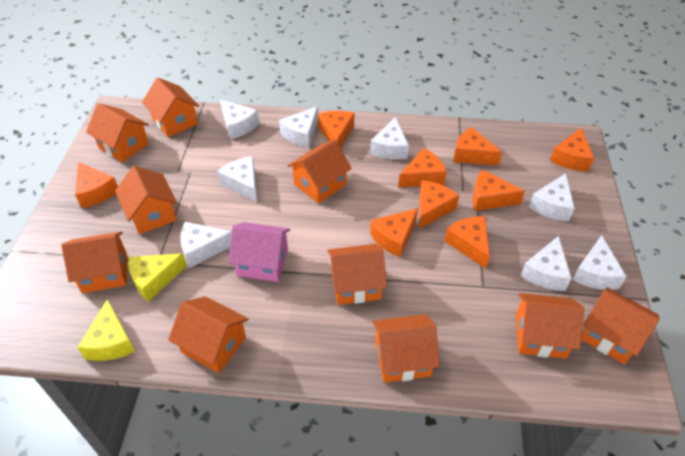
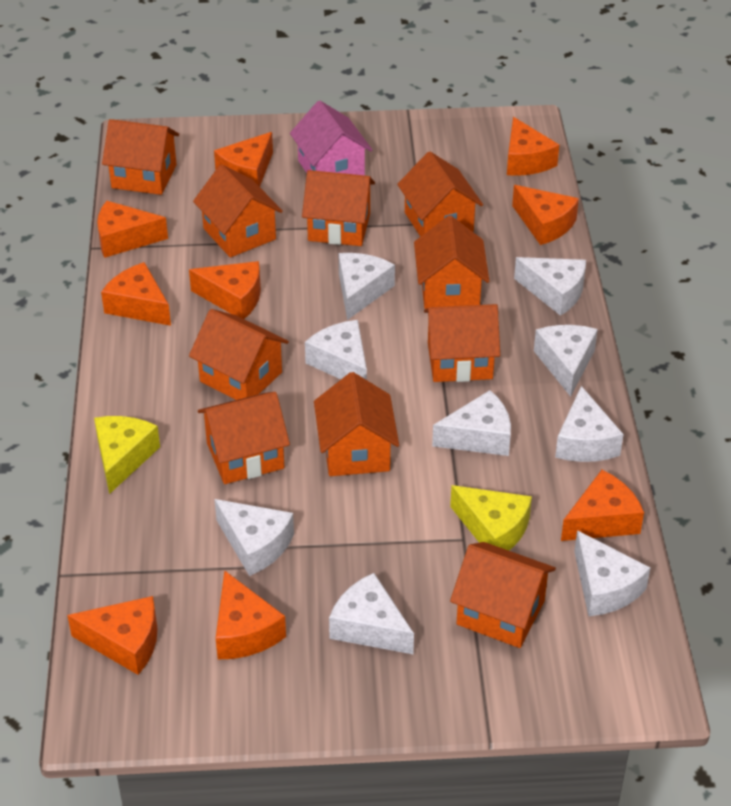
white cheese: [180,222,232,268] [217,156,257,202] [220,100,259,139] [279,106,318,148] [370,117,409,160] [521,236,572,291] [529,173,575,222] [573,235,627,290] = 8 -> [214,499,294,576] [305,320,367,380] [329,573,414,654] [339,253,395,320] [432,390,511,456] [514,257,586,316] [534,325,598,397] [555,386,624,462] [574,530,650,616] = 9

